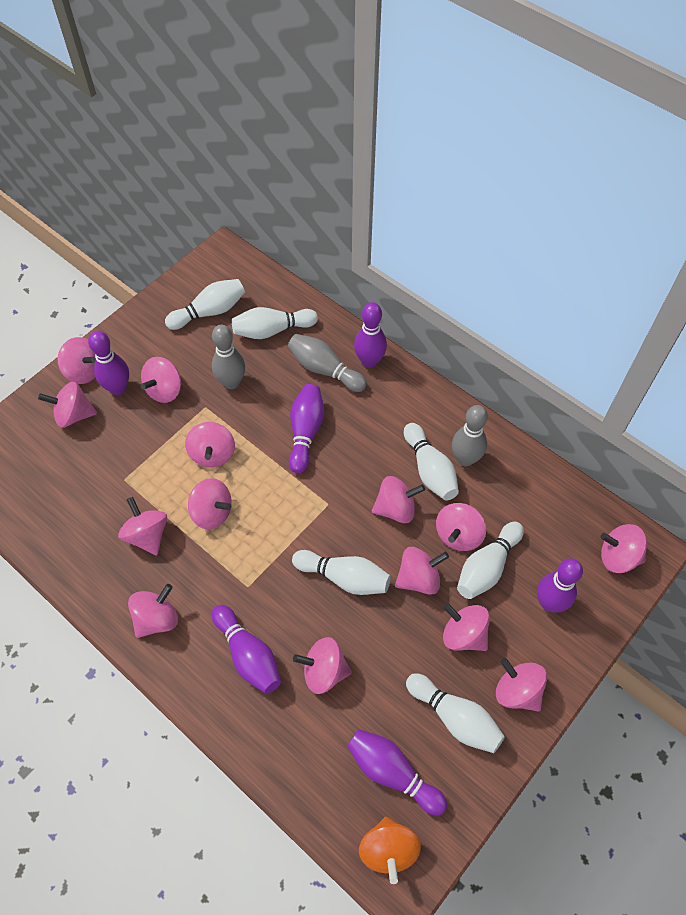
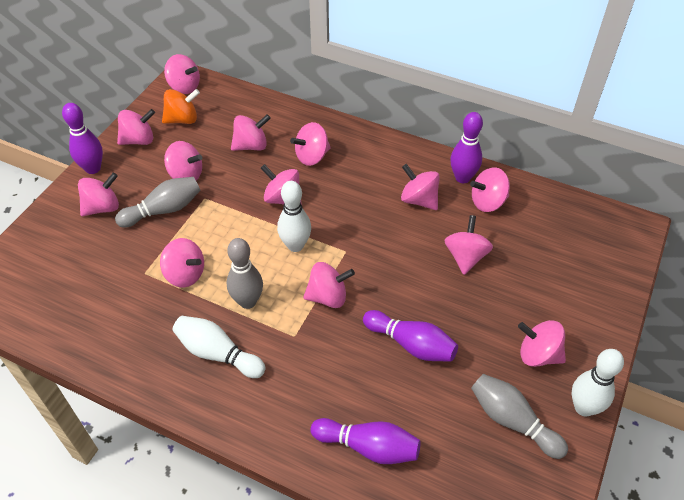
pink spinning top: [38,382,97,428] [58,337,96,384] [118,497,167,555] [128,584,178,638] [141,357,181,403] [185,422,235,467] [188,478,232,529] [293,637,352,694] [372,476,425,523] [395,547,449,595] [436,503,486,551] [443,603,490,651] [496,658,547,712] [600,524,647,573] = 14 -> [78,172,119,216] [117,109,155,145] [160,238,204,288] [164,54,200,94] [164,141,202,181] [231,114,271,151] [261,164,302,205] [290,122,331,166] [303,262,355,308] [401,164,440,210] [444,215,493,275] [470,167,510,212] [518,320,566,367] = 13
purple bowling pin: [88,331,129,395] [212,605,281,694] [289,384,324,473] [347,729,448,816] [354,302,387,368] [537,558,583,612] = 6 -> [62,103,103,174] [311,418,421,464] [363,310,458,362] [450,112,483,183] = 4
white bowling pin: [165,279,245,330] [232,307,318,339] [292,550,391,595] [404,423,459,501] [406,673,505,753] [457,522,524,599] = 6 -> [172,316,266,378] [277,181,311,252] [572,349,624,417] = 3

